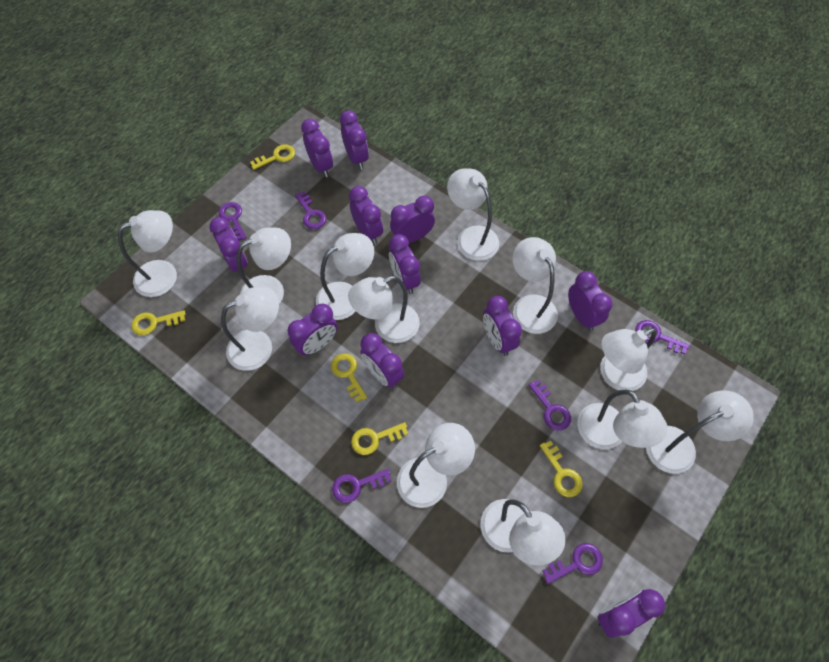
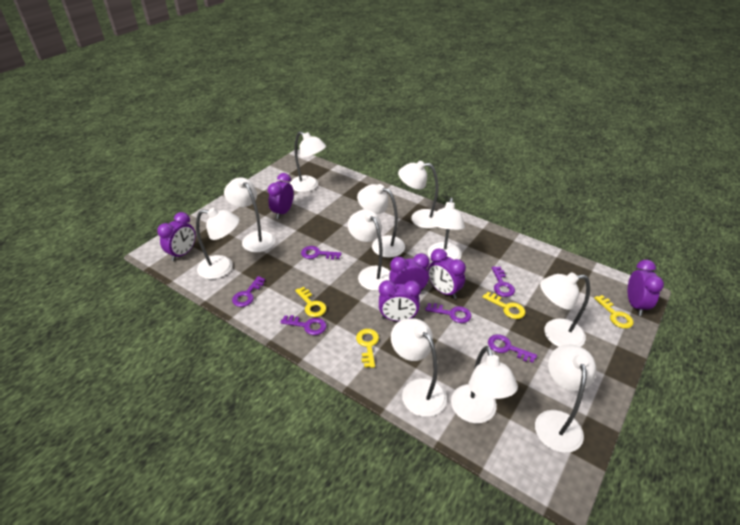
purple clock: [209,217,248,274] [288,304,338,356] [301,119,333,177] [340,110,369,170] [349,186,383,245] [360,333,404,388] [389,234,421,294] [390,196,435,243] [483,296,522,356] [568,271,612,331] [597,589,665,638] = 11 -> [157,212,196,261] [268,173,294,219] [379,280,421,321] [389,253,430,291] [428,248,466,299] [628,260,664,316] = 6
white lamp: [118,210,177,297] [221,287,279,371] [237,227,291,304] [316,233,374,320] [348,276,420,343] [397,423,475,508] [447,168,499,261] [480,499,566,566] [513,237,558,334] [577,389,668,450] [600,328,657,391] [646,390,754,474] = 12 -> [196,208,239,279] [224,177,275,252] [290,131,326,192] [348,209,390,291] [357,184,405,258] [391,318,447,417] [398,161,439,229] [428,198,465,260] [451,346,518,423] [535,344,596,453] [540,272,590,347] = 11
yellow key: [131,310,186,335] [250,144,295,170] [331,353,367,403] [351,422,408,455] [540,441,583,497] = 5 -> [295,287,326,317] [356,329,379,368] [482,292,526,319] [594,295,634,329] = 4

